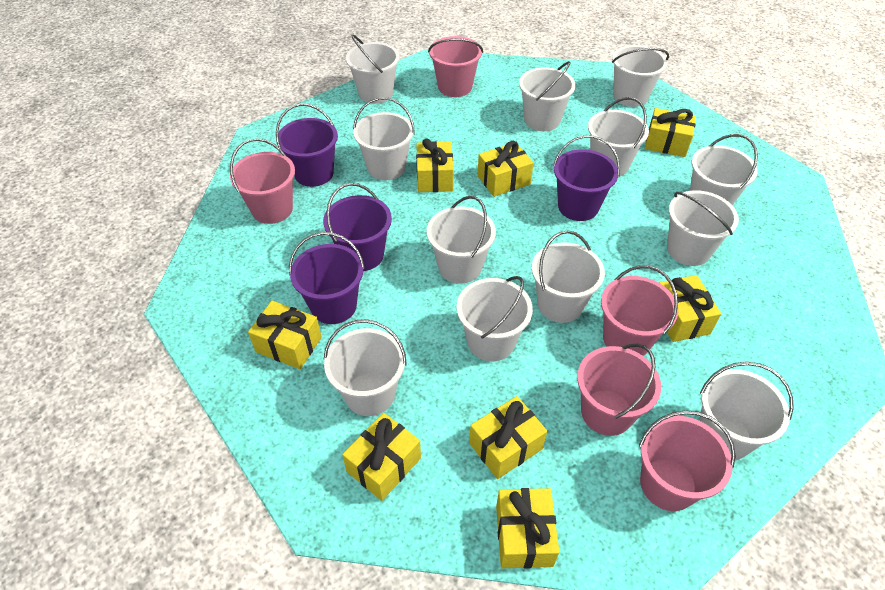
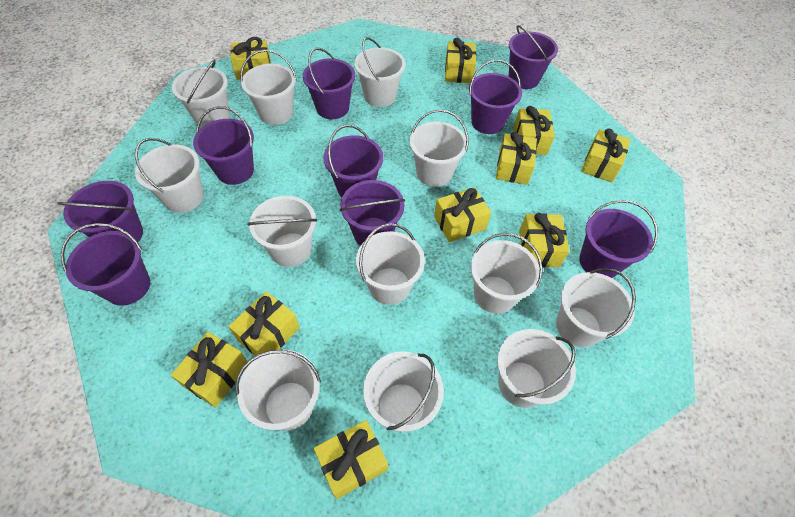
pink bucket: [230,138,295,224] [428,36,483,97] [577,344,661,436] [601,265,678,356] [639,410,735,511] = 5 -> none = 0
purple bucket: [276,104,338,187] [289,232,365,324] [323,183,392,271] [553,135,620,221] = 4 -> [57,181,143,242] [61,223,150,306] [193,106,254,185] [303,48,355,119] [323,125,383,197] [340,180,405,246] [469,60,522,134] [509,25,558,89] [579,200,658,278] = 9
yellow gift: [248,301,322,369] [342,413,421,501] [416,139,454,192] [469,396,547,479] [478,141,533,197] [496,488,559,569] [645,108,696,157] [659,275,721,342] = 8 -> [171,332,248,408] [228,291,300,356] [231,37,271,80] [314,420,388,499] [434,187,491,242] [445,38,476,83] [496,132,537,185] [513,106,555,155] [519,213,570,267] [581,128,631,183] = 10

